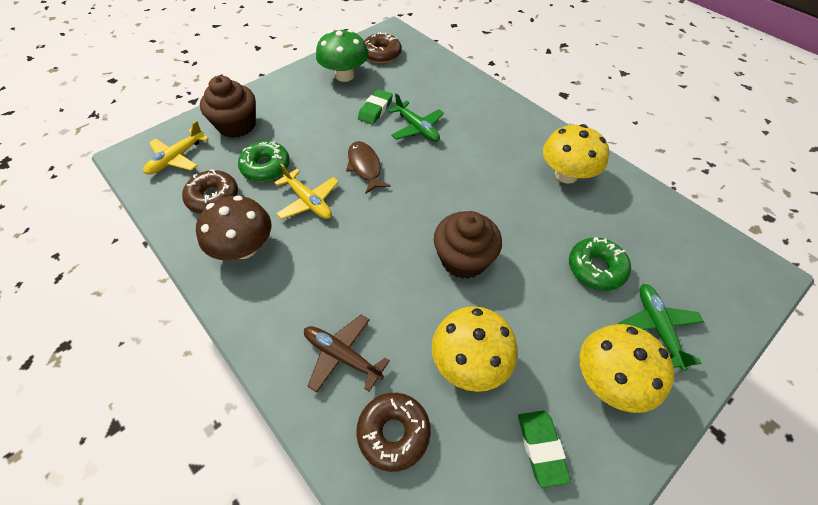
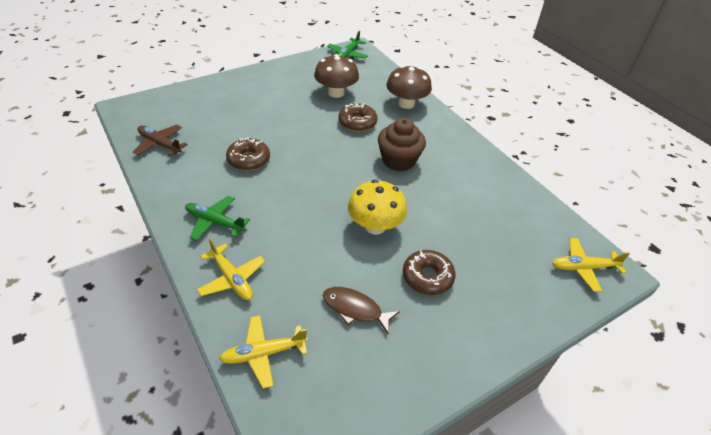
brown cupcake: [200,76,256,138] [434,211,502,279] = 2 -> [378,118,426,171] = 1
brown mushroom: [196,196,271,260] = 1 -> [314,54,359,98] [386,65,432,109] = 2
green donut: [238,141,290,181] [569,237,631,291] = 2 -> none = 0
green eraser: [358,89,393,125] [518,411,571,488] = 2 -> none = 0
green mushroom: [316,29,368,82] = 1 -> none = 0
yellow mushroom: [432,306,517,392] [543,124,609,184] [579,324,674,413] = 3 -> [348,180,407,234] = 1
yellow plane: [143,121,209,175] [274,163,339,219] = 2 -> [197,238,265,300] [219,315,308,389] [552,238,630,292] = 3

